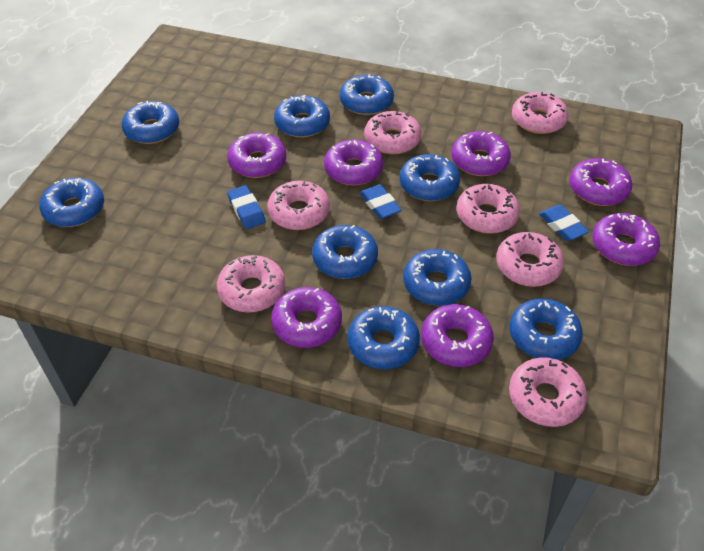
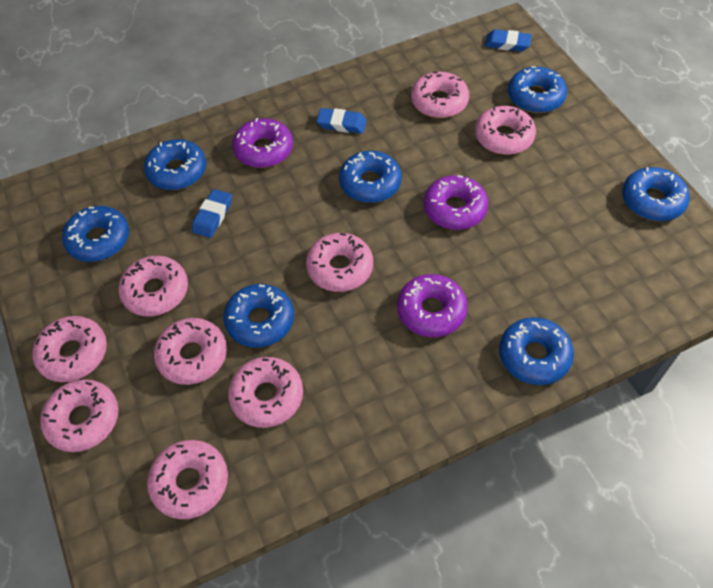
blue donut: [39,178,104,227] [122,101,179,144] [274,95,330,138] [312,225,378,279] [340,74,394,115] [348,306,420,369] [400,154,460,201] [403,249,471,306] [509,298,583,360] = 9 -> [62,206,129,262] [144,139,206,190] [223,284,294,348] [339,151,402,203] [499,317,574,385] [508,66,567,113] [622,167,690,221] = 7
pink donut: [217,255,285,313] [267,181,330,230] [364,111,421,155] [456,184,520,234] [496,232,564,287] [509,357,587,427] [512,92,569,134] = 7 -> [32,316,107,382] [40,379,119,452] [118,256,188,316] [147,440,228,519] [154,318,227,385] [228,357,303,428] [306,233,373,292] [411,72,469,118] [475,106,536,155] = 9
purple donut: [227,133,286,178] [271,287,342,348] [324,140,383,186] [421,304,494,367] [451,131,511,176] [569,158,632,206] [593,213,660,266] = 7 -> [232,118,293,168] [397,274,468,337] [424,175,488,230] = 3

